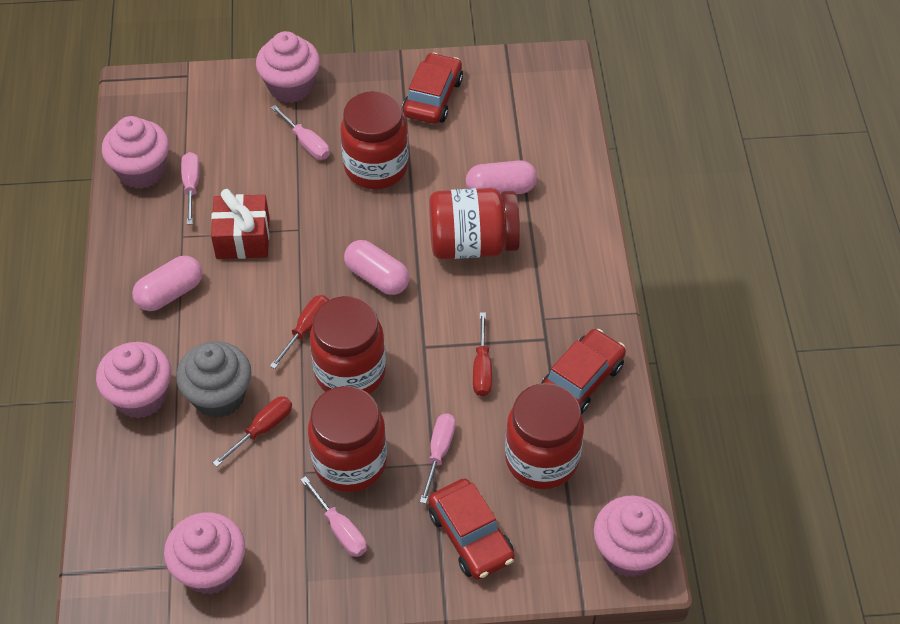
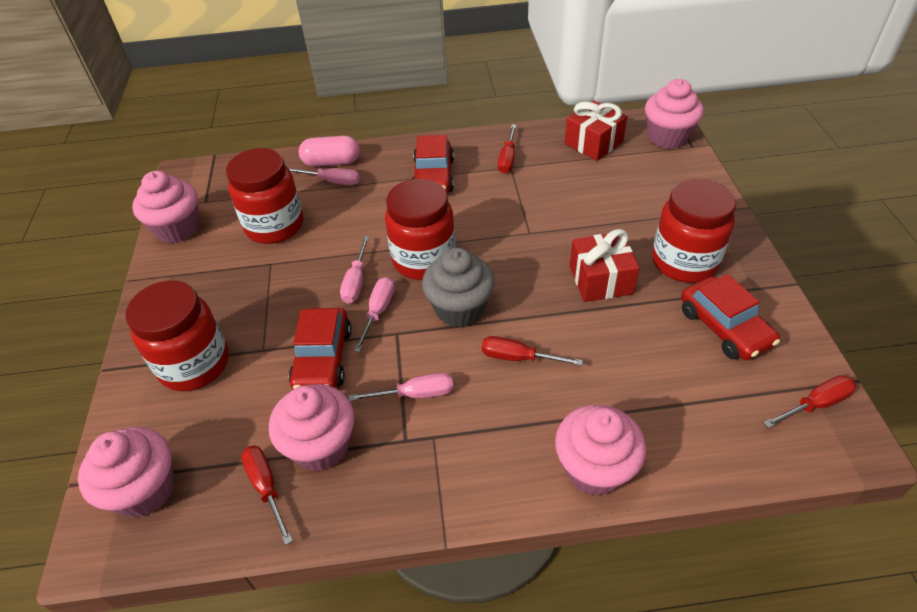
pink capsule: [132,256,202,311] [344,240,410,295] [466,160,537,194] = 3 -> [299,136,360,167] = 1
red gift: [211,189,270,259] = 1 -> [565,101,627,161] [570,229,640,302] = 2
red jar: [308,386,387,492] [310,296,386,394] [340,91,408,189] [429,188,520,259] [505,383,584,489] = 5 -> [125,280,229,391] [226,148,304,244] [385,179,455,280] [652,179,736,283] = 4
red screwdriver: [213,396,292,467] [270,295,329,369] [473,312,492,396] = 3 -> [241,445,293,545] [482,336,583,366] [498,125,516,173] [764,375,856,428] = 4

